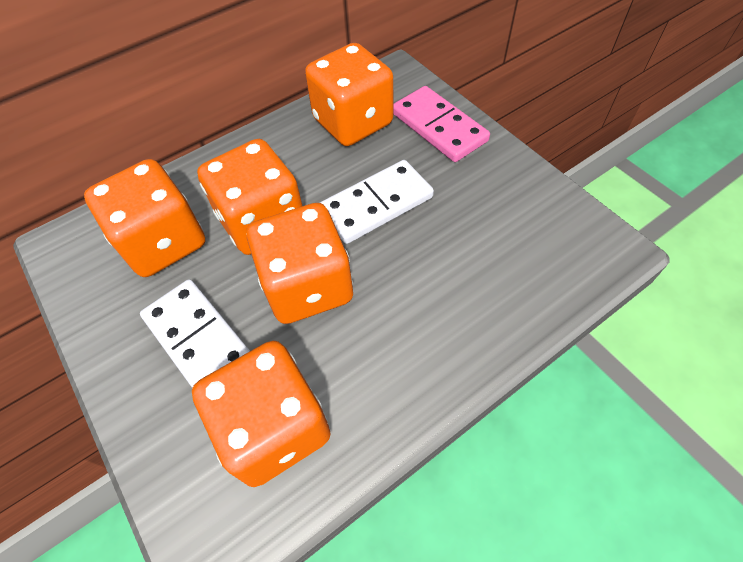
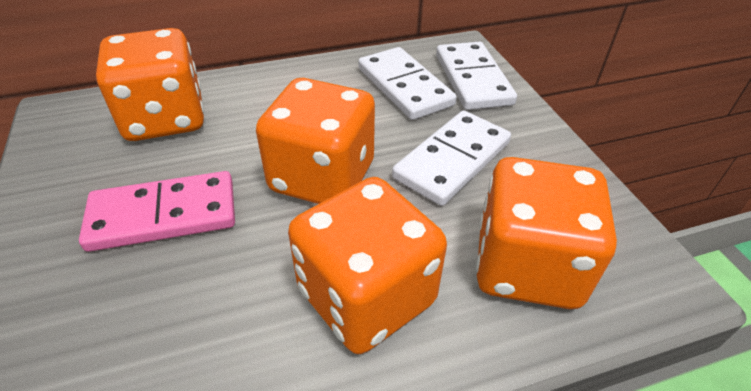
orange dice: [84,159,205,277] [192,341,331,487] [197,139,302,255] [247,203,353,324] [305,43,393,146] = 5 -> [96,28,204,141] [256,78,375,204] [288,177,447,354] [476,157,617,309] = 4
white domino: [140,279,250,388] [320,160,434,244] = 2 -> [358,47,457,120] [392,110,511,206] [436,42,517,110] = 3

